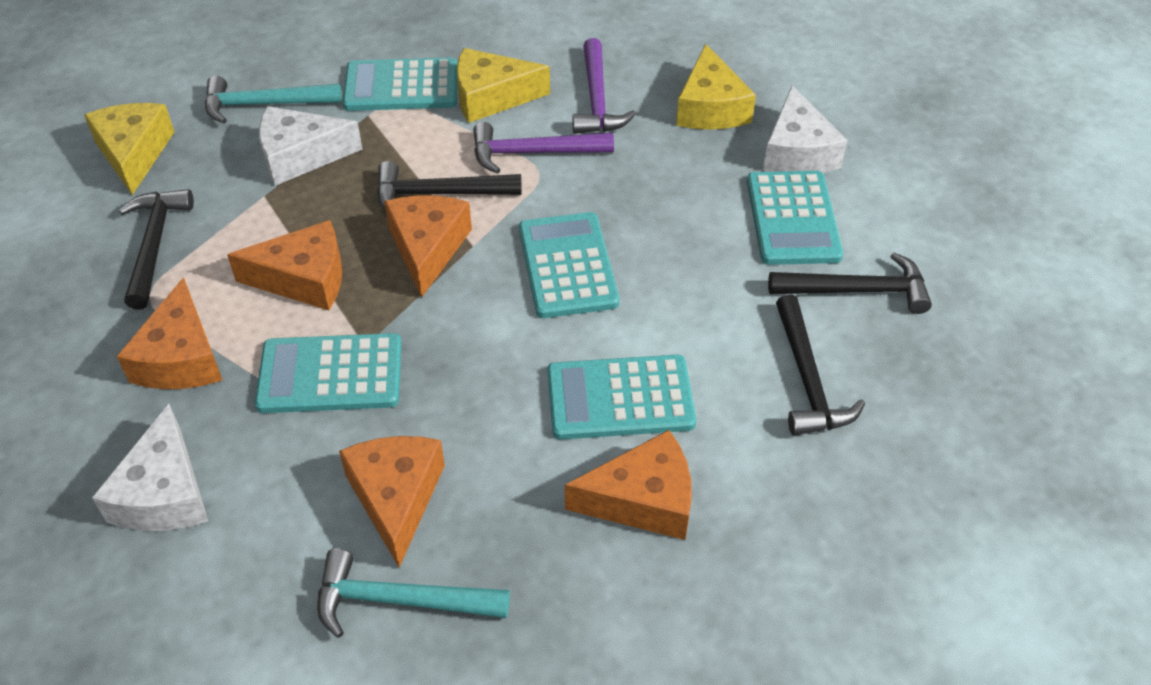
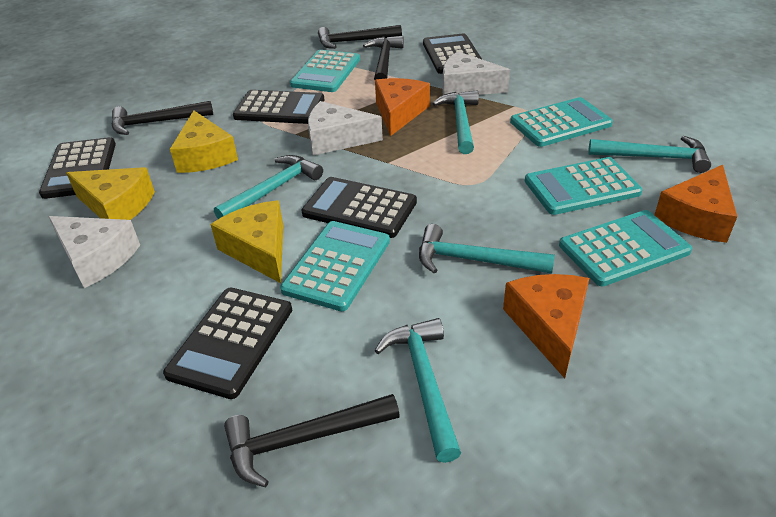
black calculator: none = 0 -> [39,137,116,199] [163,288,292,399] [233,90,324,124] [302,177,417,238] [423,33,482,74] = 5
orange cheese: [117,277,222,389] [227,220,342,310] [339,436,445,568] [384,195,472,298] [565,430,692,540] = 5 -> [375,78,430,136] [503,274,589,378] [655,165,737,243] = 3
purple hammer: [473,122,614,174] [572,38,636,134] = 2 -> none = 0
turquoise hammer: [205,75,342,123] [317,548,510,638] = 2 -> [214,155,323,219] [375,318,461,463] [419,224,555,274] [432,90,479,154] [588,136,711,173] = 5

